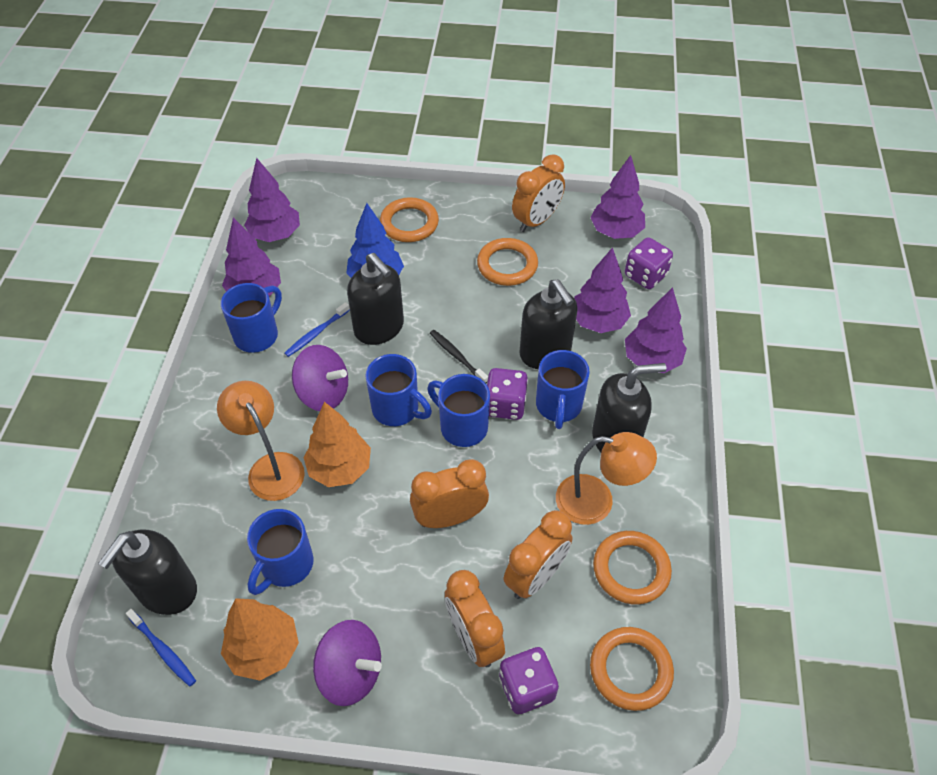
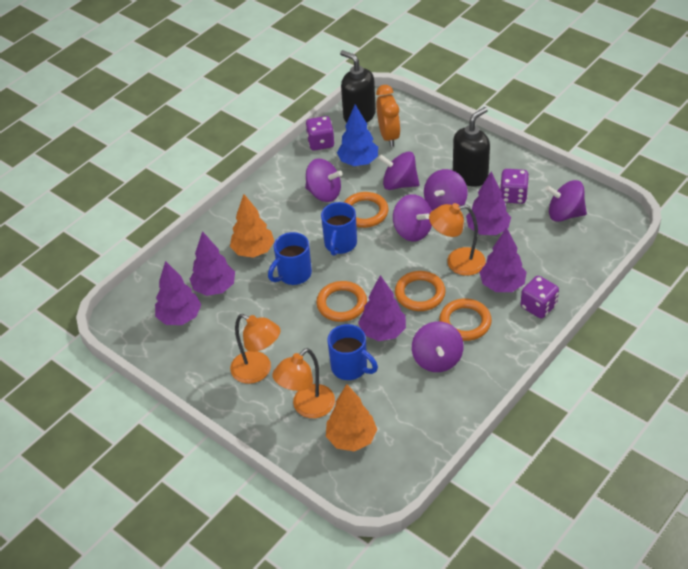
black soap dispenser: [98,529,197,615] [347,253,404,345] [519,279,578,369] [592,363,666,452] = 4 -> [340,50,376,123] [453,107,490,187] = 2
black toothbrush: [430,330,488,383] = 1 -> none = 0
blue mug: [221,283,282,353] [247,509,314,595] [365,354,432,426] [427,374,490,447] [536,350,590,429] = 5 -> [268,232,312,285] [321,202,357,256] [327,324,378,380] = 3
blue toothbrush: [126,609,196,687] [285,302,350,357] = 2 -> none = 0
orange clock: [410,459,489,528] [445,570,505,667] [503,510,573,599] [512,154,565,232] = 4 -> [376,85,400,147] = 1
orange lamp: [217,381,305,501] [556,432,657,525] = 2 -> [230,314,280,384] [272,348,335,418] [429,203,486,276] = 3
purple spinning top: [292,345,348,411] [313,620,382,706] = 2 -> [305,159,343,202] [378,151,420,190] [393,194,432,241] [412,322,464,372] [424,169,468,211] [545,180,587,222] = 6

